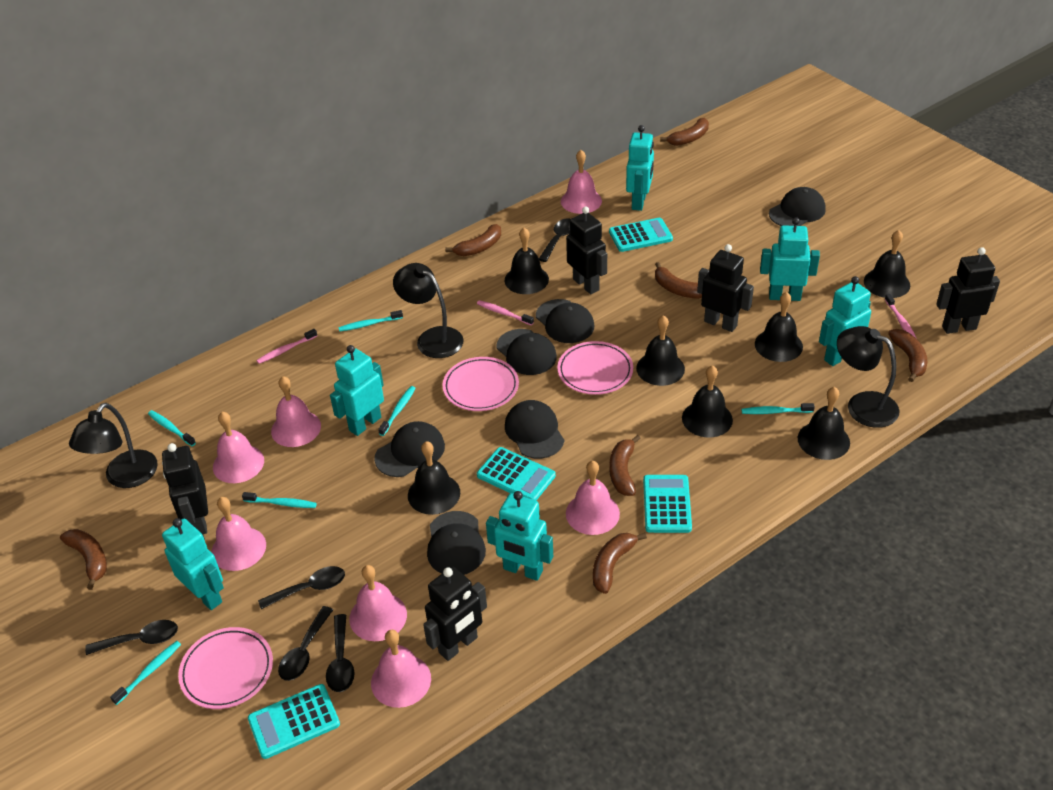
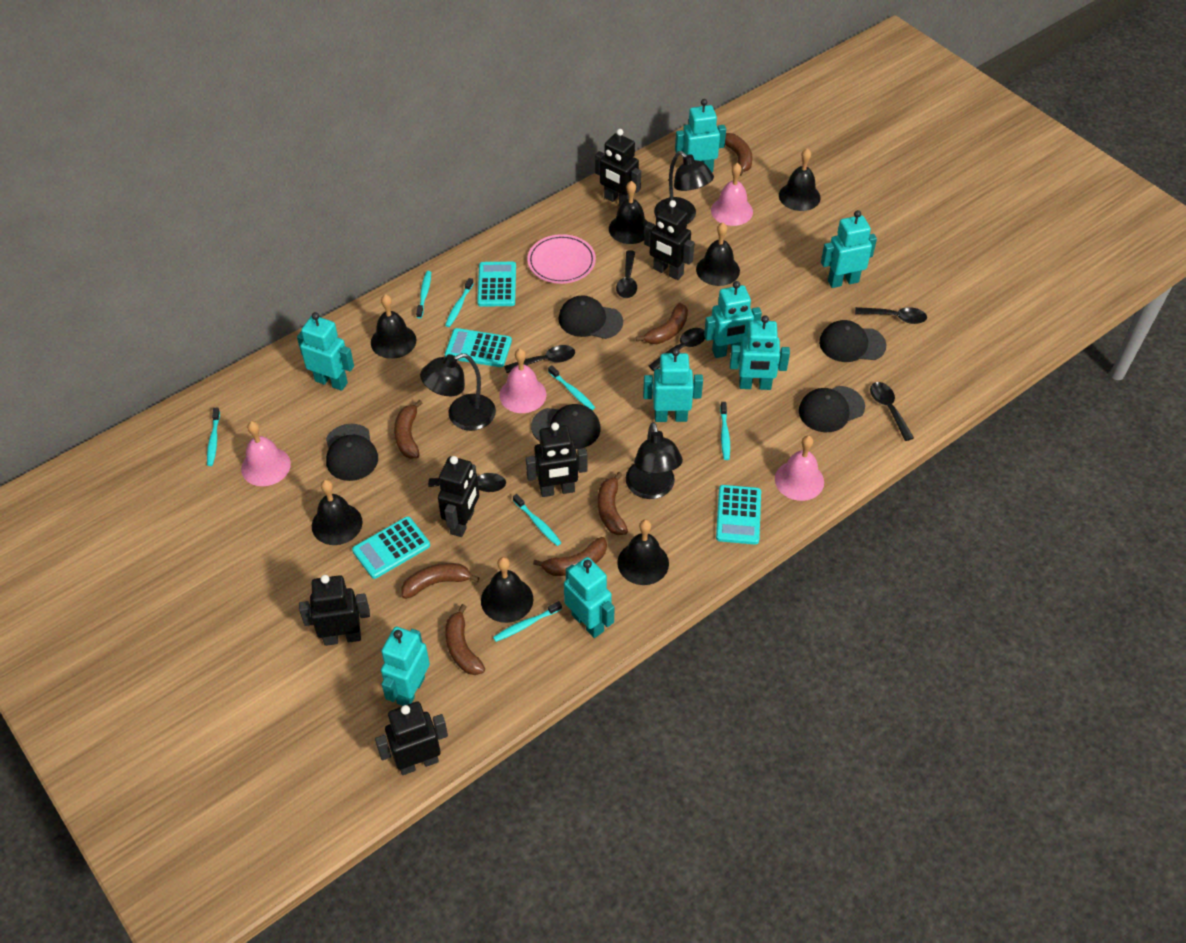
black cap: [374,421,445,477] [427,511,486,575] [496,329,557,375] [505,400,564,459] [536,299,594,343] [769,187,826,226] = 6 -> [326,424,378,481] [531,404,601,449] [558,295,623,339] [799,386,865,432] [819,320,887,362] = 5
black robot: [162,443,208,534] [423,567,487,661] [566,207,607,294] [697,244,754,332] [936,247,1000,334] = 5 -> [299,575,370,646] [375,701,448,775] [438,456,479,537] [526,422,588,497] [595,129,641,205] [644,200,694,280] = 6
black spoon: [85,620,178,655] [258,566,345,609] [278,606,333,681] [326,614,355,692] [539,218,570,262] = 5 -> [428,473,506,492] [504,345,575,373] [616,250,637,298] [649,328,705,371] [855,307,927,324] [870,382,914,441] = 6
pink bell: [211,497,266,571] [213,412,264,483] [271,376,321,447] [349,565,407,641] [371,630,431,708] [561,150,602,214] [566,461,620,535] = 7 -> [241,421,291,486] [499,349,546,413] [711,163,753,226] [775,435,824,501] = 4
pink plate: [178,627,273,709] [443,357,519,411] [557,341,633,395] = 3 -> [527,234,596,284] = 1
pink toothbrush: [256,329,317,364] [477,300,534,325] [885,294,917,339] = 3 -> none = 0
turquoise robot: [162,518,224,610] [330,345,384,436] [486,491,553,581] [626,125,654,211] [760,217,820,301] [819,276,871,366] = 6 -> [297,312,354,391] [381,627,430,706] [564,557,615,638] [643,348,703,422] [675,99,726,172] [704,281,762,358] [730,315,790,390] [821,210,877,288] = 8
turquoise toothbrush: [110,641,181,705] [148,410,196,446] [242,492,317,508] [338,310,403,332] [378,386,415,436] [742,403,815,414] = 6 -> [207,408,220,466] [416,271,431,318] [445,278,474,327] [493,601,562,642] [513,494,561,546] [548,365,595,410] [720,402,730,460] = 7

